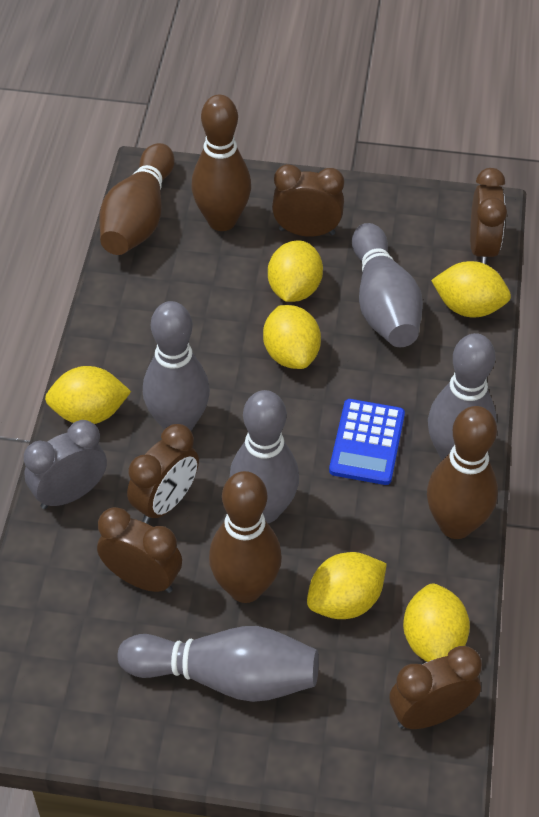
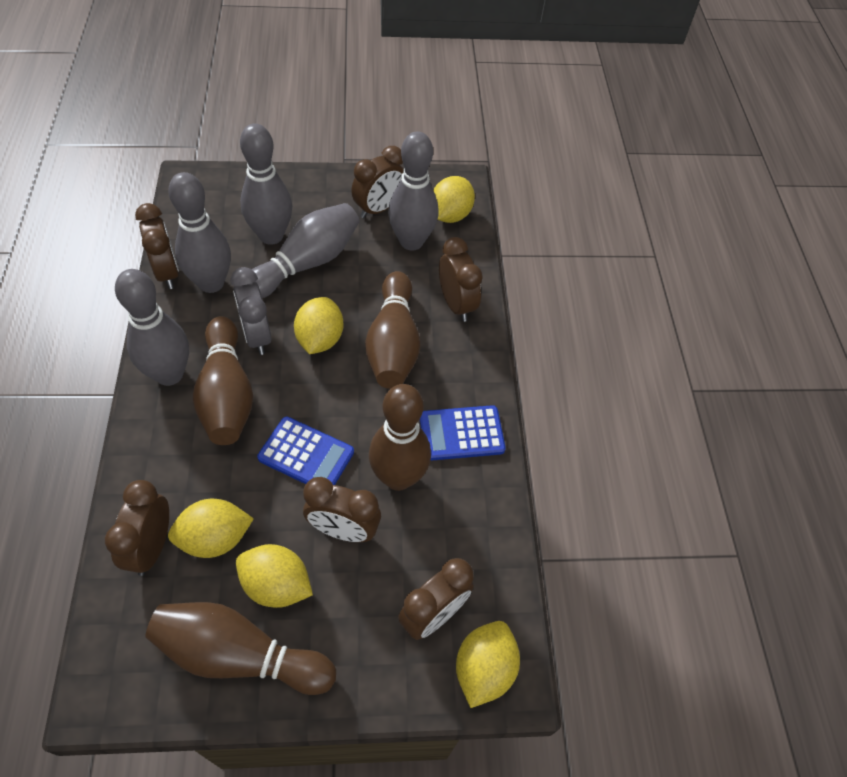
blue calculator: [329,399,405,485] = 1 -> [257,417,354,485] [420,405,506,461] = 2
brown clock: [97,507,182,593] [127,424,199,524] [272,164,344,237] [389,646,482,729] [470,168,507,265] = 5 -> [105,480,169,576] [135,203,179,289] [303,477,381,542] [351,146,404,218] [398,558,474,640] [439,237,483,322] = 6
yellow lemon: [45,366,131,424] [263,305,321,369] [268,240,323,302] [307,552,387,619] [403,583,470,662] [431,261,511,317] = 6 -> [168,499,254,558] [236,544,313,608] [294,297,343,354] [433,176,475,223] [456,621,520,708] = 5

